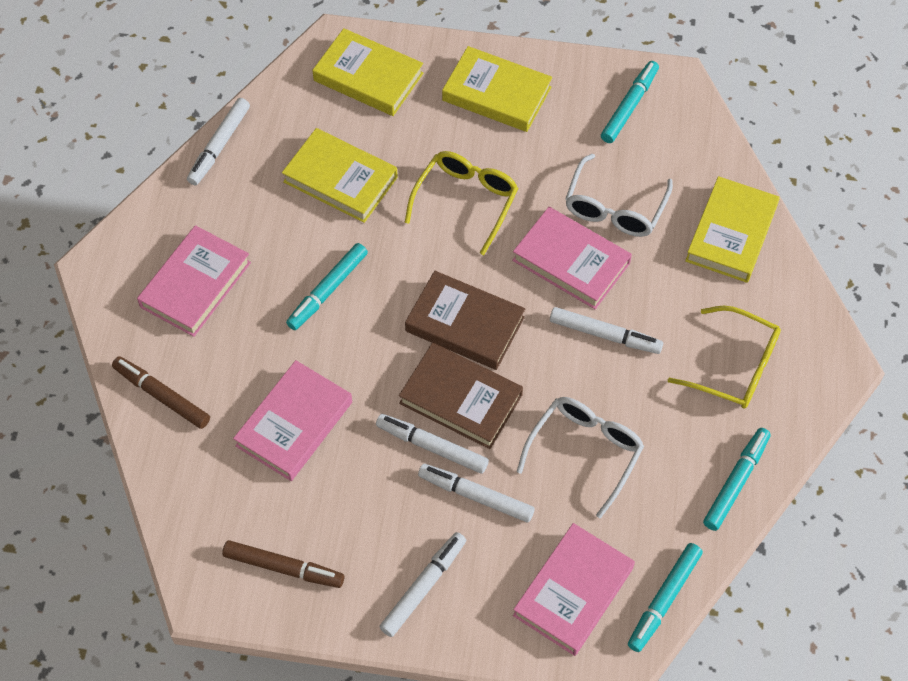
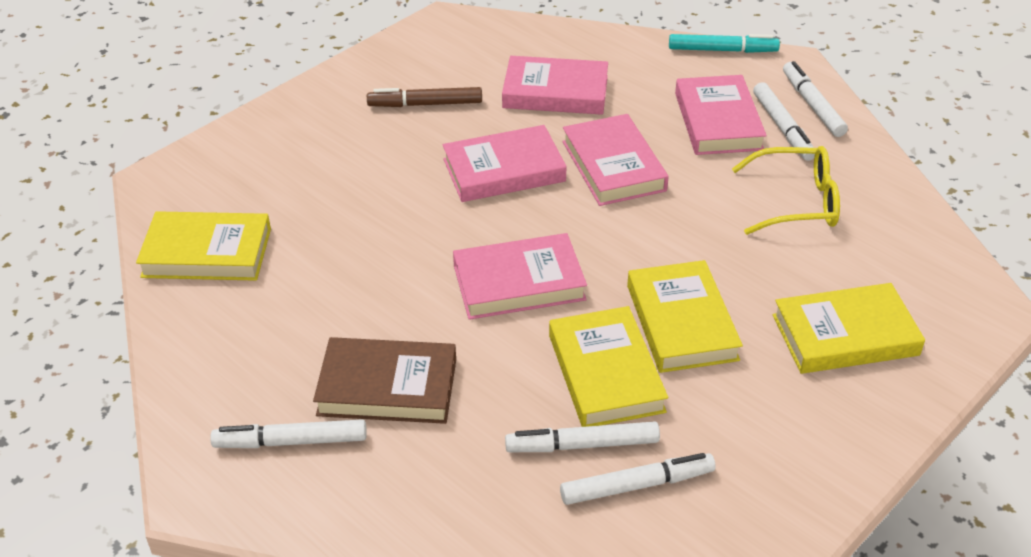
brown book: [399,343,523,449] [405,271,525,370] = 2 -> [313,337,456,424] = 1
brown marker: [112,356,210,429] [222,540,344,588] = 2 -> [367,87,482,107] = 1
pink book: [137,225,251,337] [233,360,352,481] [512,207,632,309] [513,523,635,656] = 4 -> [443,125,567,202] [453,233,587,320] [502,56,608,115] [562,114,669,206] [675,75,767,155] = 5
turquoise marker: [286,243,368,330] [601,61,659,143] [628,543,703,652] [703,428,771,531] = 4 -> [669,34,780,53] = 1
white glasses: [517,397,644,518] [565,154,673,237] = 2 -> none = 0
yellow glasses: [405,151,518,255] [668,306,781,409] = 2 -> [732,146,840,235] = 1

